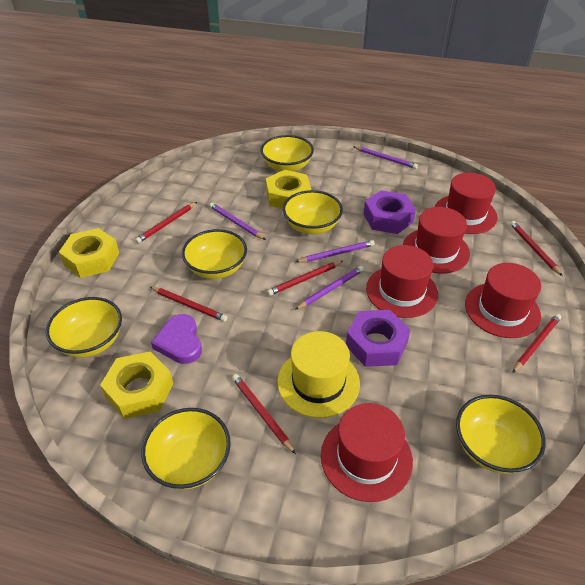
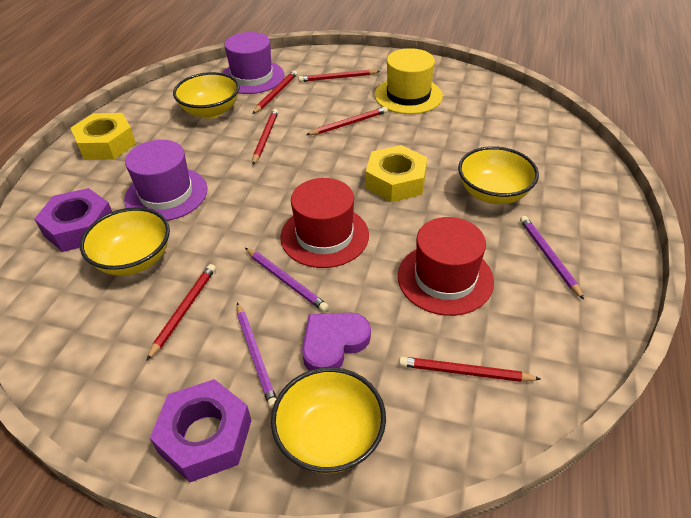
purple hat: none = 0 -> [124,140,207,221] [222,32,284,94] = 2
purple pencil: [209,203,266,240] [295,266,364,310] [296,240,375,263] [353,146,418,169] = 4 -> [237,302,277,409] [245,248,329,312] [520,216,584,300] = 3
red hat: [321,403,413,502] [366,245,438,318] [403,207,470,274] [435,173,498,234] [465,263,541,338] = 5 -> [280,178,369,268] [398,217,494,316] = 2
yellow bowl: [46,297,122,358] [141,408,231,490] [182,229,247,279] [261,135,314,172] [283,190,343,234] [456,395,546,474] = 6 -> [80,207,170,276] [173,72,239,119] [271,367,386,473] [458,146,539,204] = 4
yellow nut: [59,228,119,278] [100,352,173,419] [266,170,311,209] = 3 -> [71,113,136,160] [366,145,427,202] = 2

